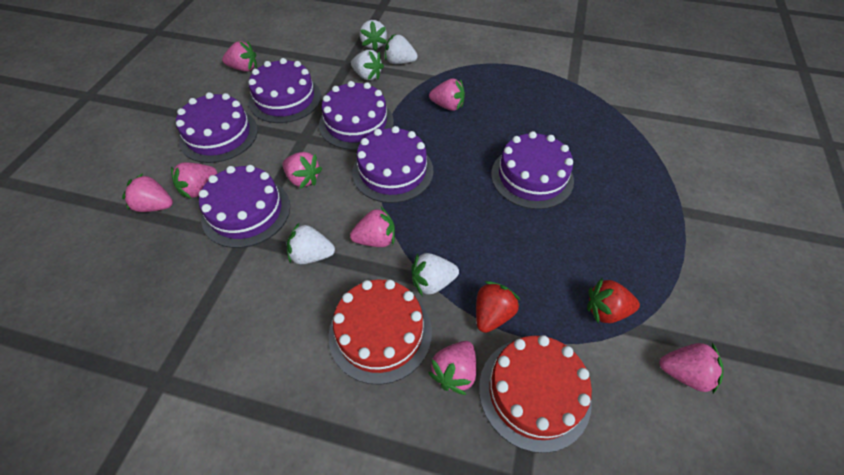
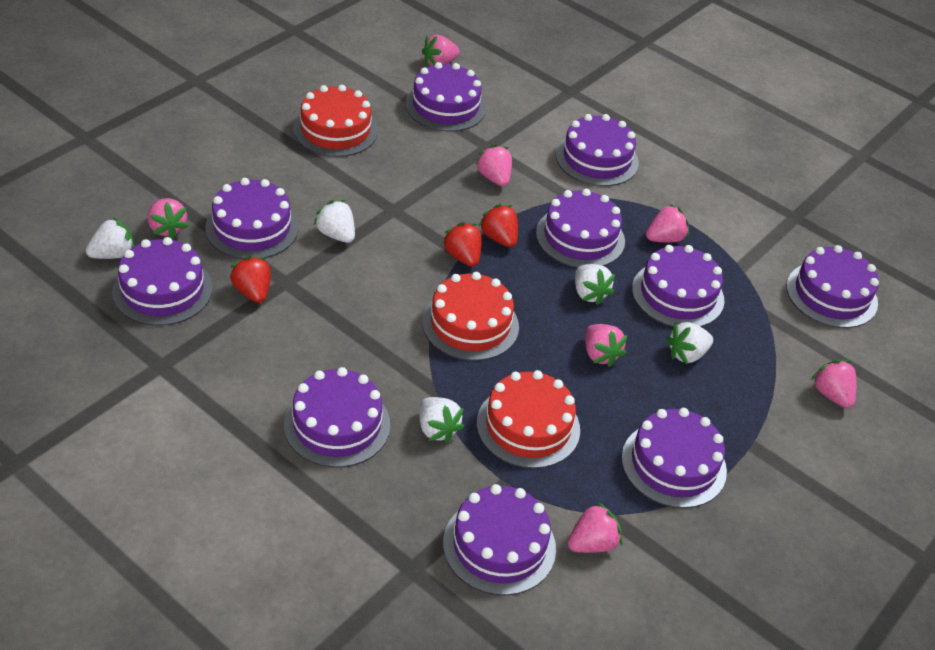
pink strawberry: [122,173,173,212] [171,162,217,199] [222,41,257,72] [283,152,322,189] [350,207,395,247] [428,341,477,395] [429,78,465,111] [659,343,723,393] = 8 -> [148,198,189,239] [422,35,460,66] [475,144,512,186] [567,501,622,553] [585,324,627,367] [646,204,689,243] [811,360,856,408] = 7
purple cake: [176,92,258,163] [199,165,290,248] [248,58,321,123] [319,81,394,150] [352,126,433,203] [491,131,574,209] = 6 -> [112,237,213,326] [205,178,299,259] [284,367,390,468] [405,62,486,132] [443,484,556,596] [536,189,625,268] [556,114,639,186] [622,408,727,508] [632,245,724,327] [786,245,879,328] = 10
red cake: [328,280,432,385] [479,335,592,453] = 2 -> [293,85,378,157] [422,272,519,361] [477,370,580,469] = 3
red strawberry: [476,281,520,333] [587,278,640,323] = 2 -> [230,256,271,303] [442,222,482,267] [479,204,518,248] = 3

